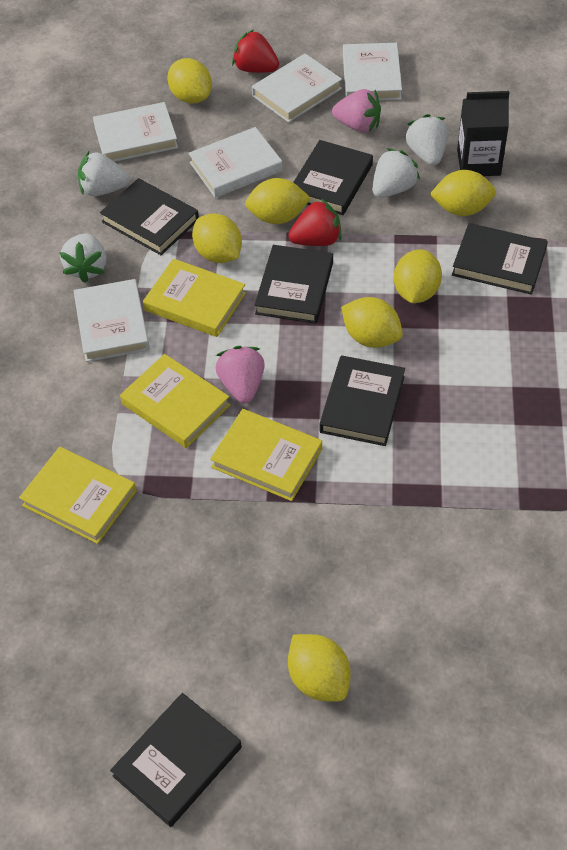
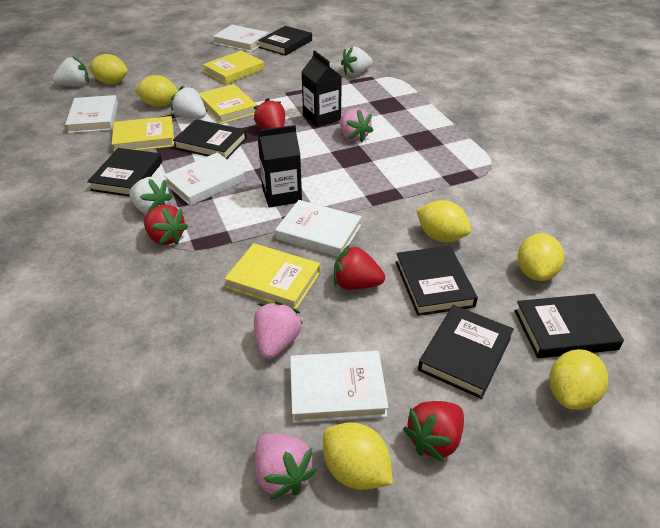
black carton: [457,91,510,176] = 1 -> [258,125,302,208] [301,50,342,127] = 2
pink strawberry: [215,346,265,403] [332,89,381,133] = 2 -> [254,301,303,359] [255,434,317,500] [340,108,373,143] = 3
red strawberry: [232,30,279,73] [288,199,341,246] = 2 -> [144,205,189,245] [254,98,285,129] [334,244,385,290] [403,401,464,462] = 4
yellow lemon: [167,58,212,104] [192,213,242,263] [245,178,311,224] [288,634,351,702] [341,297,403,348] [394,249,442,303] [430,170,496,216] = 7 -> [88,54,128,84] [134,75,178,107] [323,422,393,490] [417,200,471,242] [518,233,564,281] [549,349,608,410] = 6

